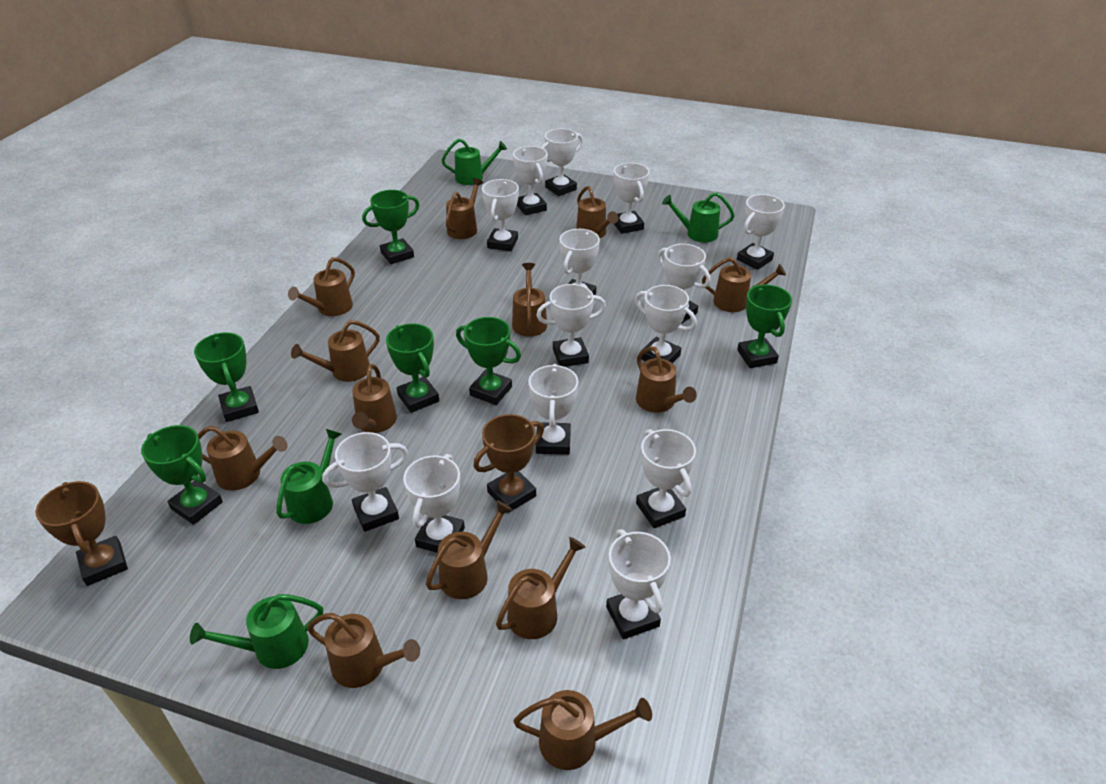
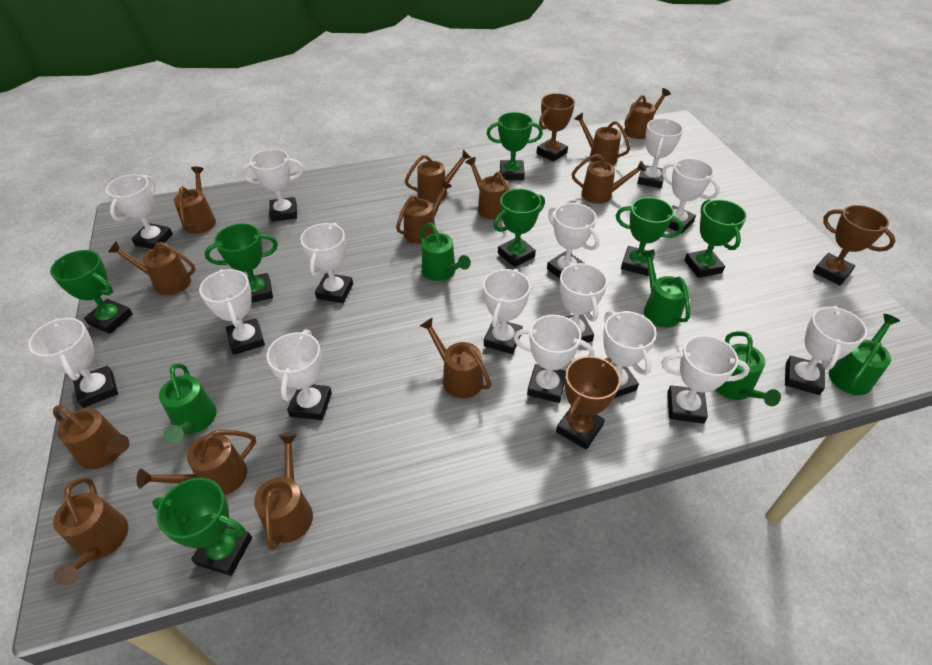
brown trophy: [36,481,128,586] [473,414,544,513] = 2 -> [537,93,575,162] [556,356,621,450] [813,205,896,285] = 3
green trophy: [141,425,223,525] [194,332,259,422] [362,190,419,264] [386,323,439,413] [456,317,521,405] [737,284,792,368] = 6 -> [50,250,133,334] [152,478,252,576] [205,224,278,303] [486,112,543,180] [493,189,545,267] [616,197,683,276] [684,200,747,278] = 7
green watering can: [190,594,323,669] [276,429,342,524] [442,139,507,185] [662,192,735,242] = 4 -> [159,363,217,443] [419,223,471,281] [641,249,690,327] [716,331,781,406] [829,314,900,395] = 5
white trophy: [322,432,408,532] [403,454,465,553] [482,179,519,251] [513,146,548,215] [528,364,578,455] [536,284,606,367] [541,128,583,196] [559,229,600,295] [606,529,671,639] [614,163,649,234] [635,285,697,363] [636,429,696,528] [657,244,711,324] [737,194,785,270] = 14 -> [28,318,118,408] [106,174,173,249] [199,269,265,355] [241,149,304,222] [267,330,332,420] [300,223,353,303] [483,269,531,354] [514,315,594,403] [547,203,599,278] [559,262,608,342] [603,310,656,398] [637,118,683,188] [661,335,750,424] [662,158,720,234] [785,306,867,395] = 15

